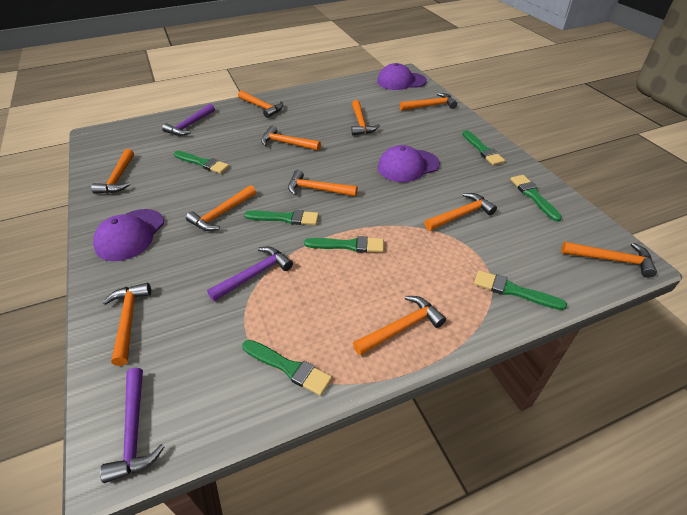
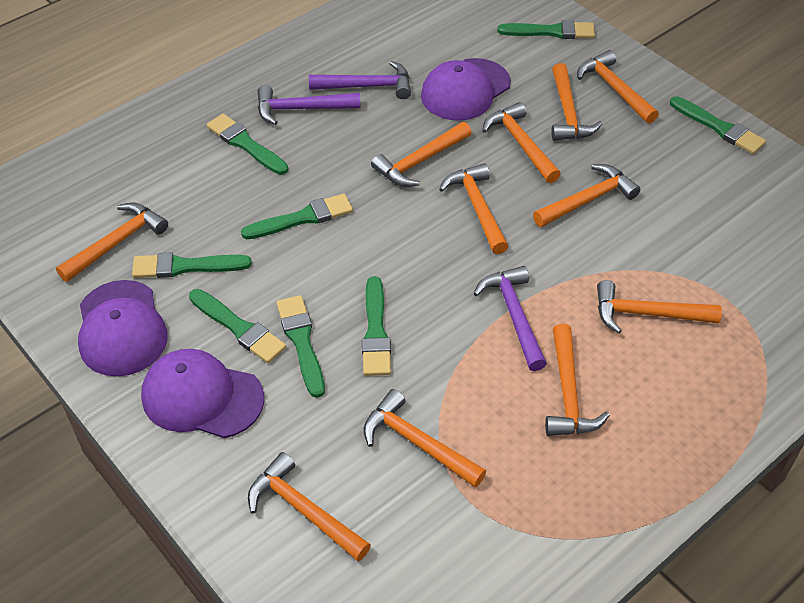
green brush: [174,151,229,174] [242,340,332,396] [244,210,319,225] [304,236,384,253] [462,130,505,165] [474,270,567,310] [510,175,562,222] = 7 -> [132,253,252,278] [189,289,286,363] [207,114,288,175] [241,194,353,239] [276,295,325,398] [362,276,391,376] [498,20,595,39] [670,96,766,154] = 8

